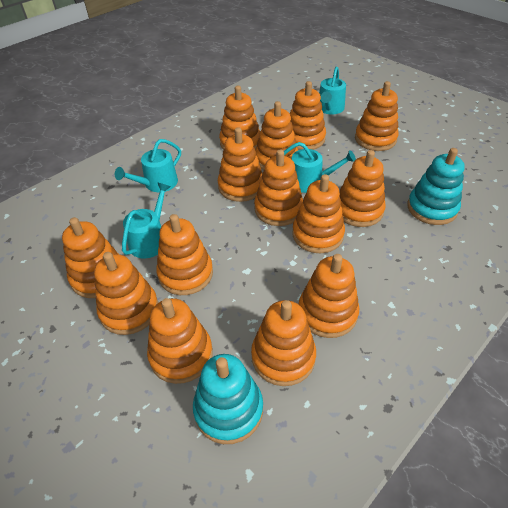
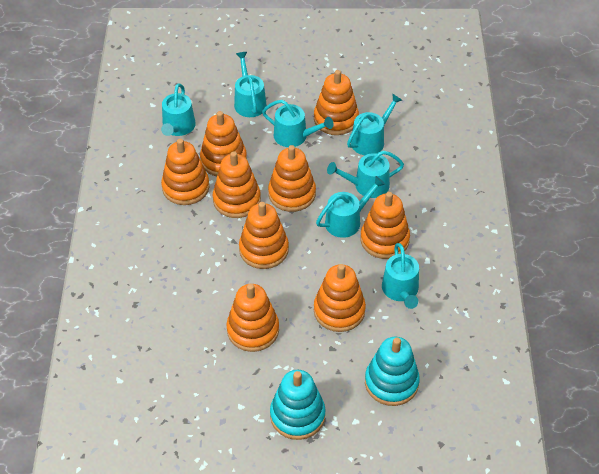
orange stacking toy: [62,217,118,298] [94,252,158,335] [147,298,213,384] [156,214,213,295] [218,127,262,202] [219,86,260,150] [251,300,316,386] [254,149,303,226] [255,101,298,170] [290,81,326,150] [292,174,345,253] [299,254,359,338] [339,150,386,227] [355,81,399,151] = 14 -> [161,139,209,205] [200,111,247,176] [213,151,261,218] [227,284,279,352] [239,202,289,269] [268,145,316,212] [314,70,359,135] [314,264,366,332] [360,192,410,259] = 9
turquoise watering can: [115,139,181,192] [122,183,171,258] [284,142,356,193] [319,67,346,114] = 4 -> [161,84,196,136] [234,52,267,117] [262,100,334,147] [316,176,385,238] [327,151,404,198] [347,93,402,155] [382,243,419,309] = 7

